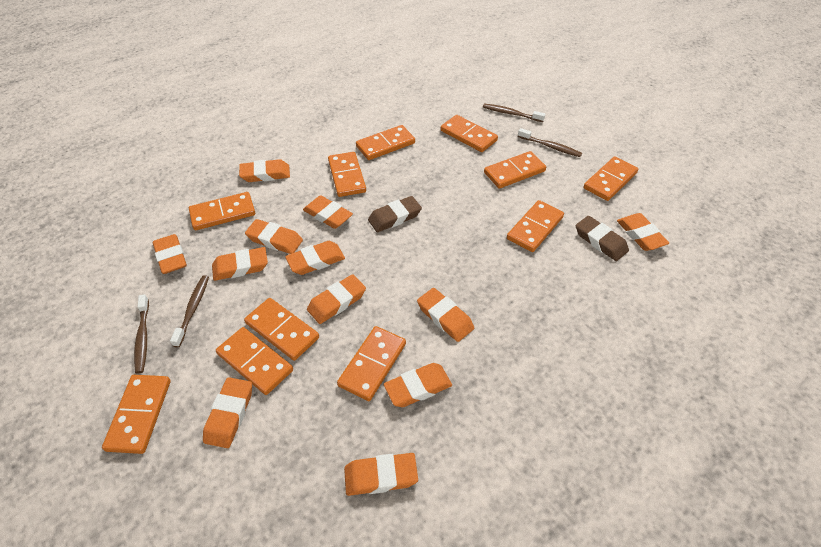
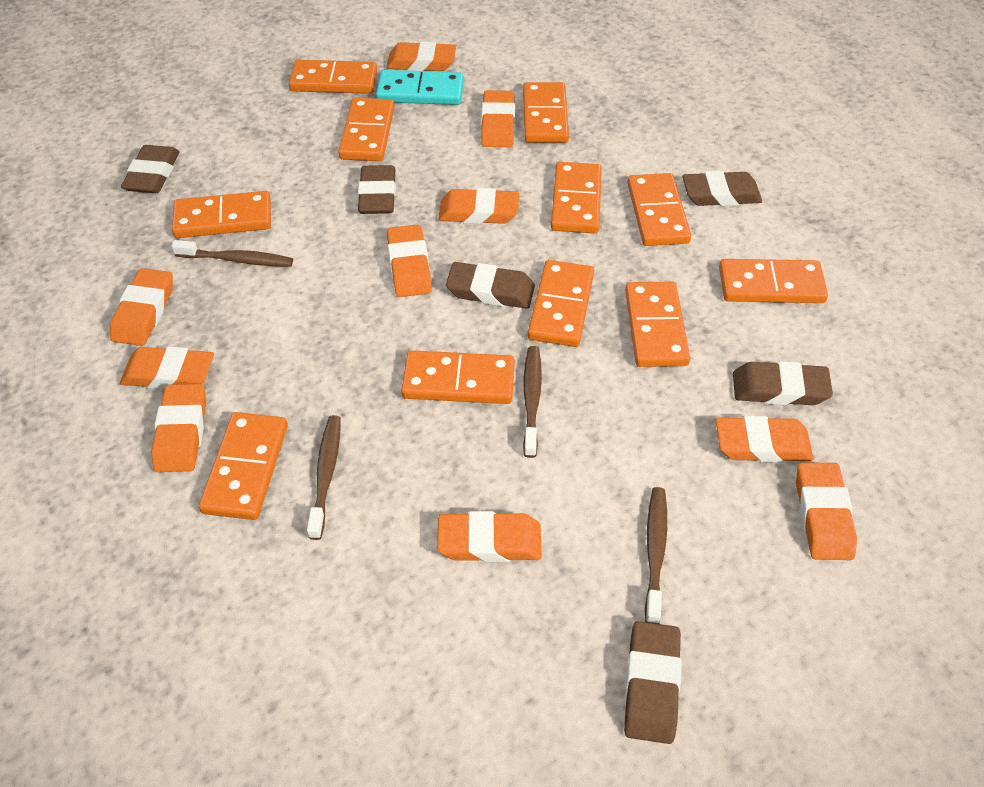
brown eraser: [368,196,422,232] [576,216,629,261] = 2 -> [121,145,179,193] [358,165,396,214] [446,262,535,309] [624,621,682,744] [682,171,762,206] [733,361,833,405] = 6
orange eraser: [153,234,187,274] [203,377,252,448] [212,247,268,281] [239,159,290,182] [245,219,303,254] [285,241,345,275] [303,195,353,229] [307,274,366,324] [344,453,418,496] [384,363,452,407] [417,288,474,342] [617,213,669,251] = 12 -> [110,268,173,346] [120,347,214,390] [151,384,206,472] [386,41,456,71] [387,225,432,297] [437,511,542,562] [438,188,519,224] [481,90,515,147] [715,416,813,463] [796,462,857,560] = 10
turquoise domino: none = 0 -> [376,70,464,105] = 1

